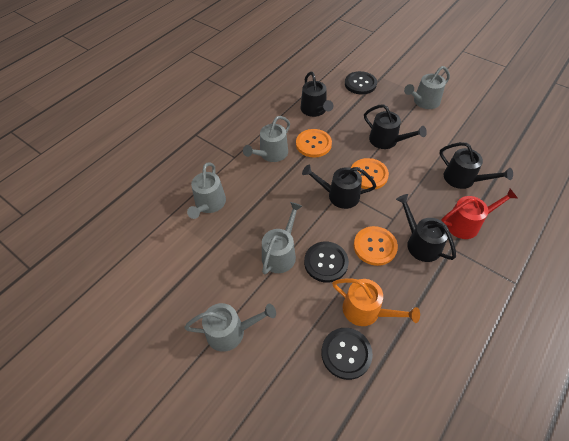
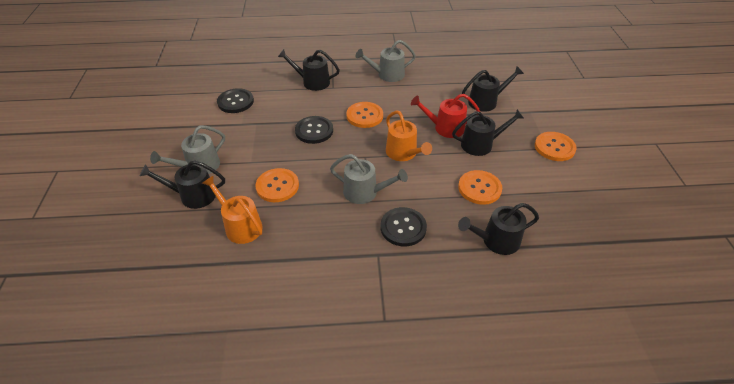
grey watering can: [184,303,276,352] [187,162,226,219] [243,116,290,162] [262,202,302,275] [404,66,450,109] = 5 -> [150,125,225,174] [330,154,408,204] [356,40,416,82] = 3
orange button: [296,129,332,158] [351,158,389,190] [354,226,398,266] = 3 -> [255,168,299,202] [346,102,383,128] [458,170,502,205] [535,132,577,161] = 4
orange watering can: [332,279,420,326] = 1 -> [202,176,263,244] [386,111,432,161] = 2

